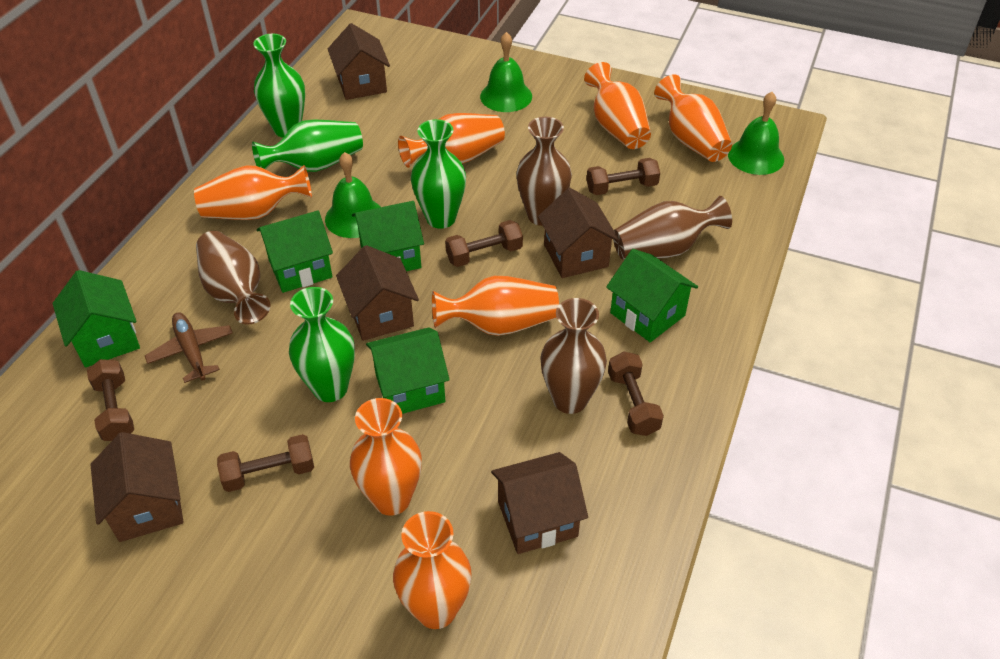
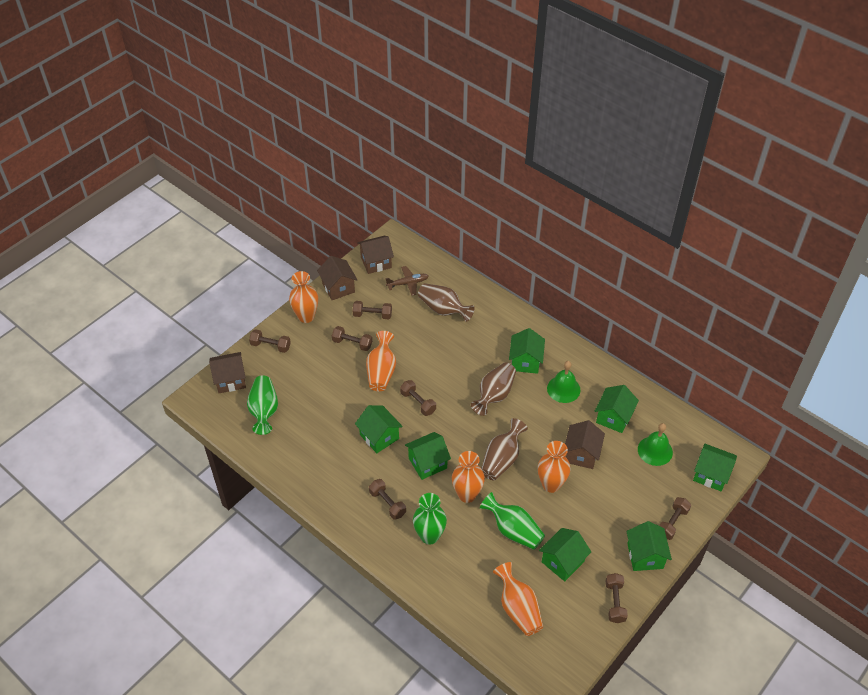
brown dumbbell: [87,359,134,441] [217,434,314,492] [445,220,523,267] [586,158,660,195] [608,351,664,436] = 5 -> [249,329,291,353] [332,326,372,351] [353,301,392,319] [369,479,406,520] [400,380,436,416] [606,573,628,623] [659,497,691,540] = 7
brown house: [90,432,184,542] [328,23,390,100] [336,245,419,341] [491,452,588,554] [538,188,619,278] = 5 -> [209,352,246,393] [317,256,358,300] [357,236,394,274] [565,420,605,469] = 4
brown vase: [196,231,270,324] [516,117,572,226] [540,298,607,414] [613,196,732,259] = 4 -> [418,283,475,322] [471,362,516,416] [481,418,528,480] = 3
green bell: [325,152,381,238] [480,32,532,112] [728,92,784,175] = 3 -> [547,361,581,403] [638,423,673,466] = 2
green house: [52,270,140,367] [257,210,333,293] [352,201,424,271] [366,327,450,414] [606,249,698,342] = 5 -> [355,405,403,453] [405,432,451,480] [509,328,545,374] [539,528,591,582] [595,385,639,433] [626,521,672,571] [693,444,737,491] = 7
green vase: [252,119,363,172] [253,34,305,138] [289,287,355,402] [411,119,466,229] = 4 -> [247,375,278,435] [413,493,447,545] [480,492,545,550] = 3
orange vase: [194,165,312,220] [350,398,422,516] [393,511,472,629] [398,113,505,168] [432,276,559,336] [584,62,651,149] [654,74,732,162] = 7 -> [289,271,318,323] [366,331,396,391] [452,451,485,503] [493,562,543,636] [538,441,571,493] = 5

